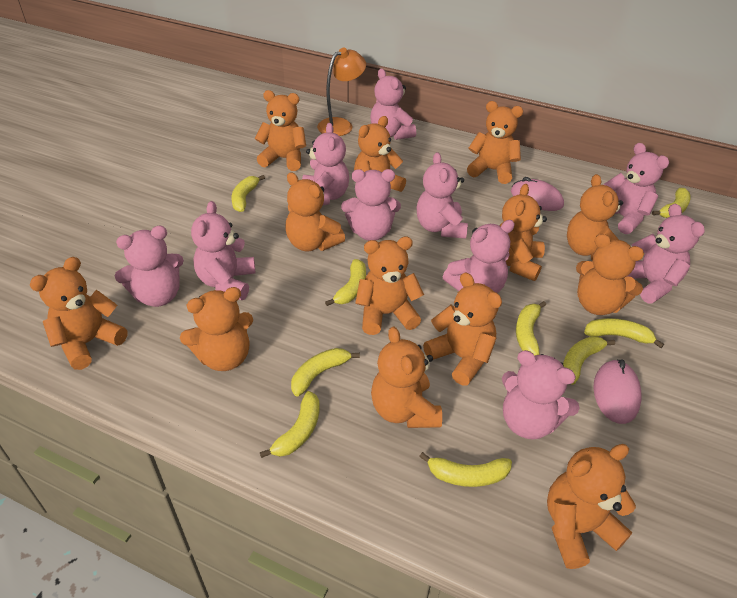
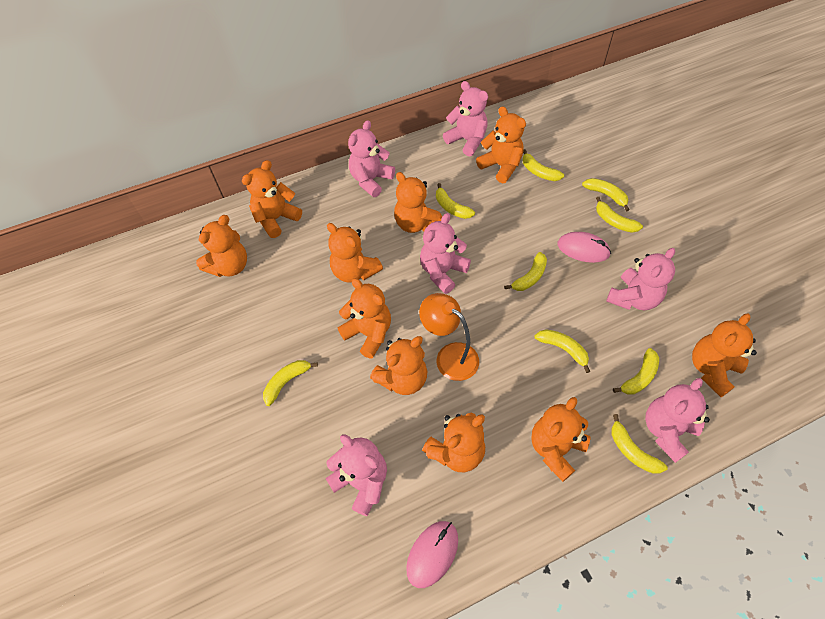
orange teddy bear: [30,257,127,370] [180,287,253,371] [255,90,306,171] [285,172,345,251] [354,116,406,192] [355,236,424,335] [371,327,442,428] [423,273,502,385] [467,101,523,184] [499,184,547,281] [547,444,636,569] [567,174,623,260] [576,234,644,315] = 13 -> [196,215,247,277] [242,160,302,238] [327,223,383,283] [338,278,391,359] [370,336,427,395] [394,172,442,233] [422,413,485,472] [476,106,526,183] [531,397,591,482] [692,313,757,397] = 10
pink teddy bear: [115,226,184,307] [191,201,255,300] [302,123,349,205] [341,169,401,241] [370,69,416,140] [417,152,468,239] [443,220,515,293] [502,350,580,440] [603,143,669,234] [626,204,705,304] = 10 -> [325,435,387,516] [348,120,395,197] [420,213,471,294] [443,81,488,156] [606,248,675,310] [645,378,710,463] = 6

